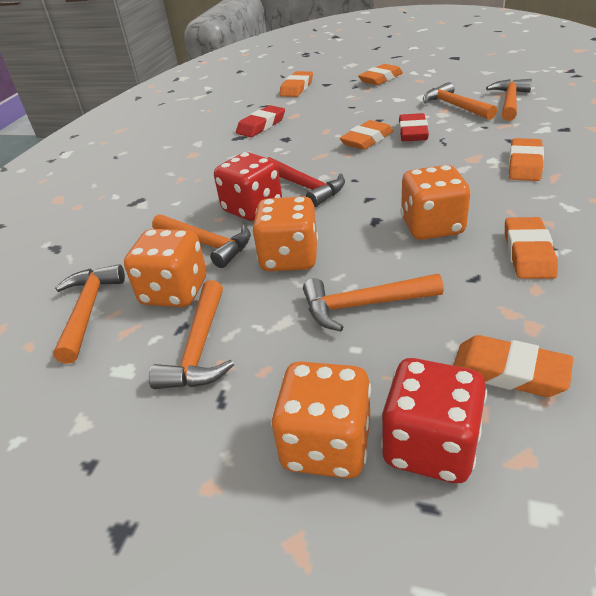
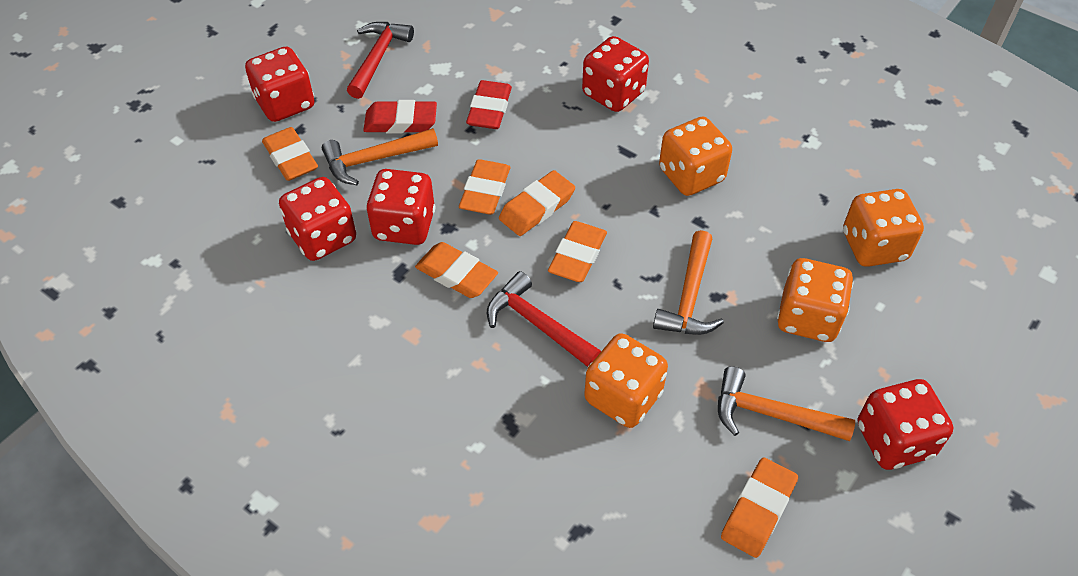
orange hammer: [53,264,125,364] [149,280,234,389] [152,214,251,268] [303,274,444,332] [423,82,497,120] [486,79,532,121] = 6 -> [322,128,438,185] [653,230,724,335] [718,366,855,441] = 3
red dice: [214,152,282,221] [381,358,487,483] = 2 -> [245,47,314,122] [279,177,356,261] [366,169,435,245] [582,36,649,112] [858,379,954,470] = 5
red hammer: [268,157,345,207] = 1 -> [347,22,414,99] [487,271,601,367] = 2

